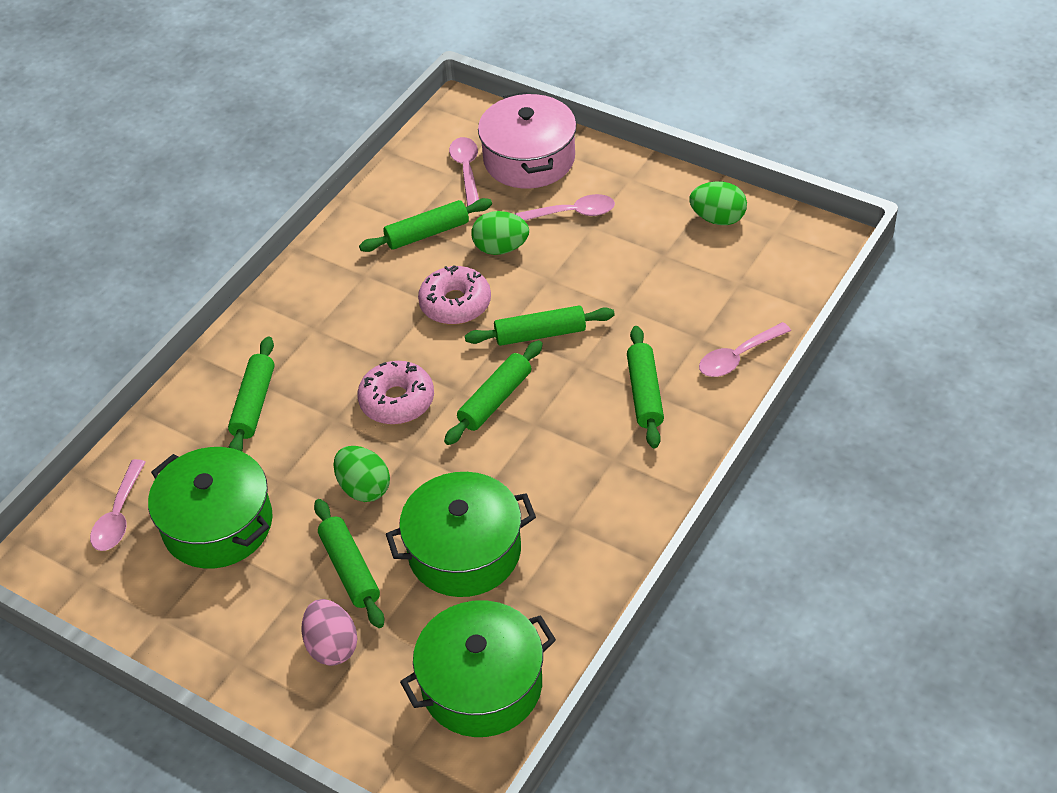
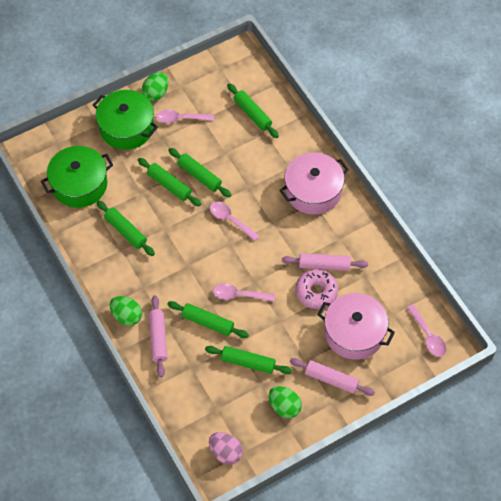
green pot: [148,447,273,569] [386,472,536,597] [400,600,556,737] = 3 -> [41,146,113,208] [93,90,158,150] = 2
pink donut: [357,361,434,425] [418,265,491,325] = 2 -> [295,269,338,309] = 1
pink pot: [478,92,577,189] = 1 -> [279,152,349,215] [318,293,395,360] = 2
pink rolling pin: none = 0 -> [149,295,167,377] [282,253,368,271] [290,358,375,396] = 3

